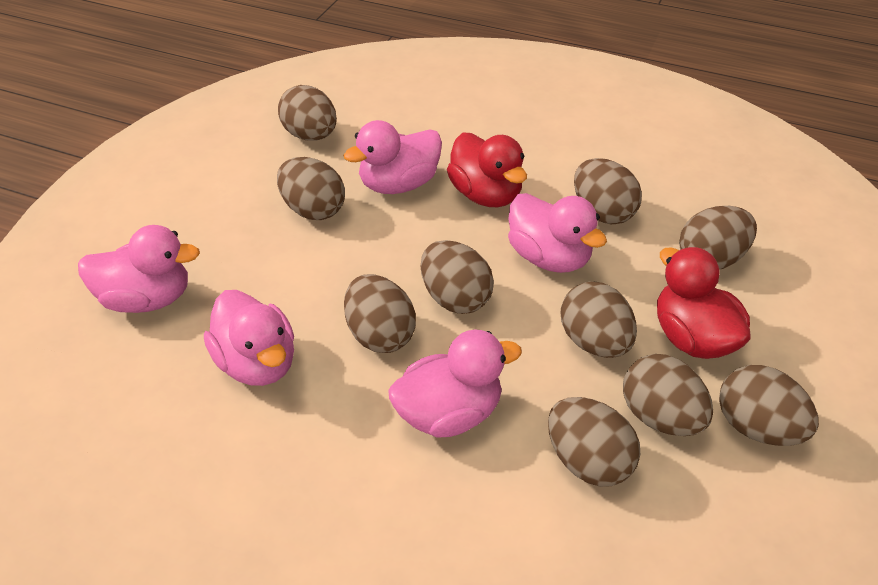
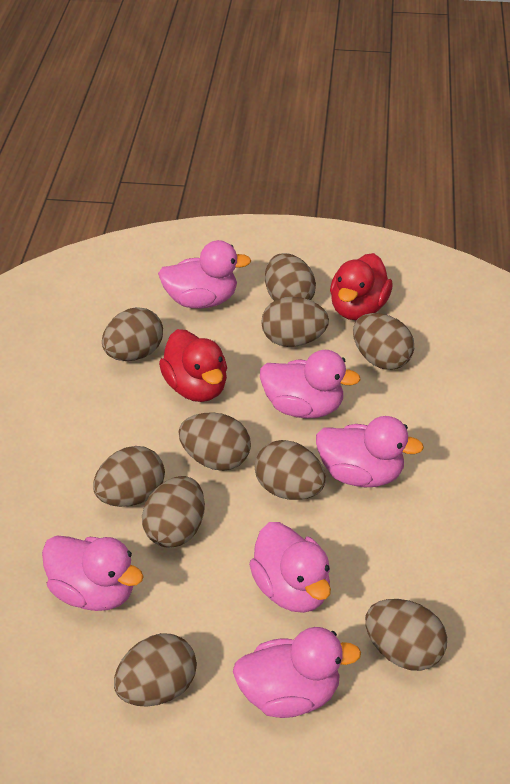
pink duck: [78,225,200,313] [204,290,294,386] [343,120,442,194] [388,329,522,437] [508,193,607,273] = 5 -> [42,535,144,611] [158,240,251,309] [233,627,361,718] [249,522,331,613] [260,350,361,419] [316,416,424,487] = 6

